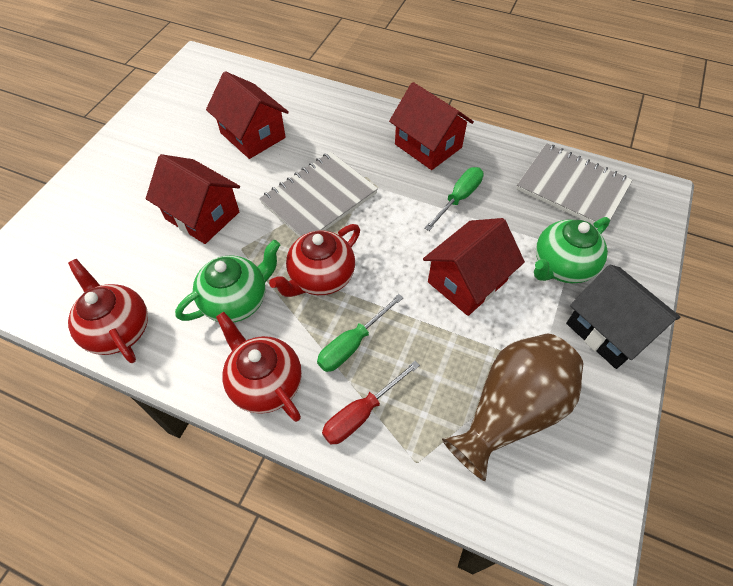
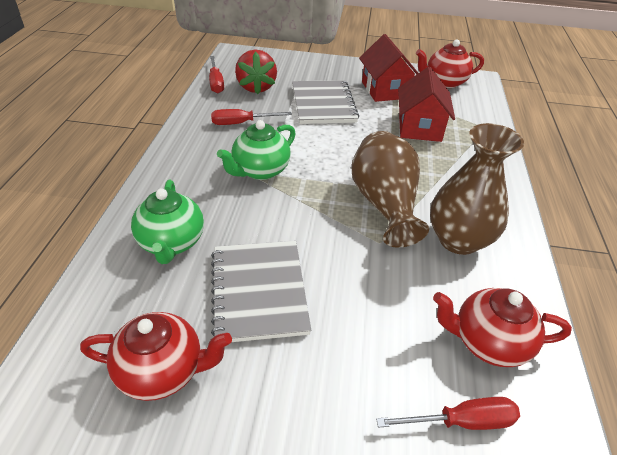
black house: [566,264,680,369] = 1 -> none = 0
brown vase: [442,334,584,481] = 1 -> [351,131,429,248] [430,123,524,255] = 2
green screwdriver: [317,294,403,372] [425,167,484,231] = 2 -> none = 0
red house: [146,154,240,244] [206,71,289,159] [389,82,474,170] [423,218,525,316] = 4 -> [359,34,418,102] [398,67,455,142] = 2
red screwdriver: [322,361,420,444] = 1 -> [209,56,224,93] [211,109,292,125] [376,397,520,430] = 3
red strawberry: none = 0 -> [235,49,277,94] = 1

